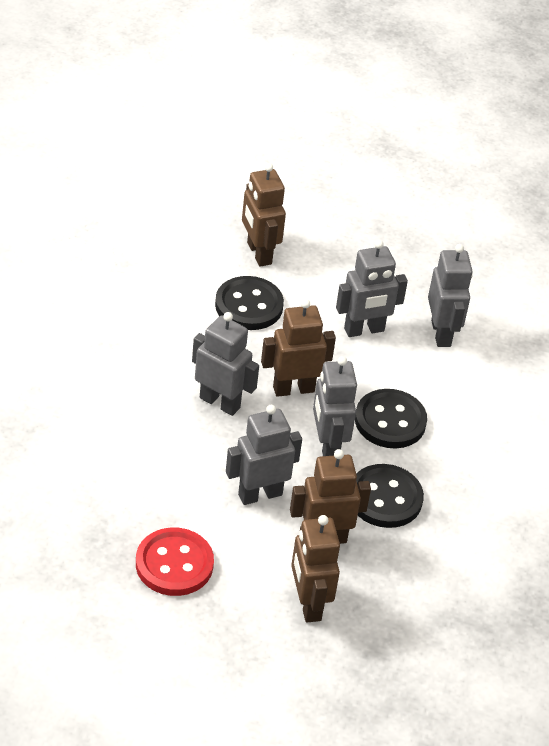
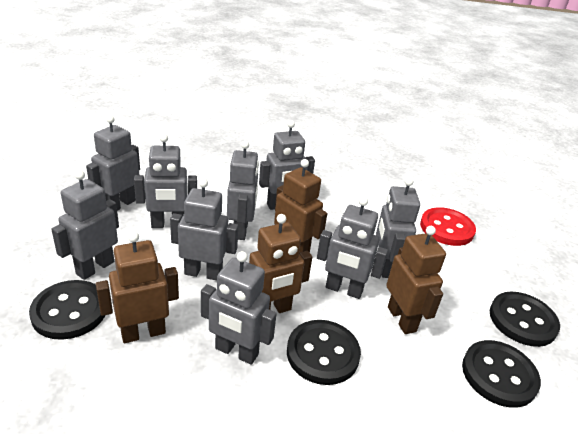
black button: [215,276,284,330] [355,389,427,448] [356,464,424,528] = 3 -> [29,280,105,340] [287,320,361,385] [462,340,541,408] [490,292,560,347] = 4
grey robot: [192,312,259,416] [226,405,302,505] [313,356,357,456] [336,240,408,337] [428,244,473,347] = 5 -> [51,170,119,280] [86,115,140,211] [134,134,197,228] [170,178,238,280] [201,251,277,365] [227,141,259,240] [259,120,315,210] [317,197,388,299] [376,178,420,278] = 9

